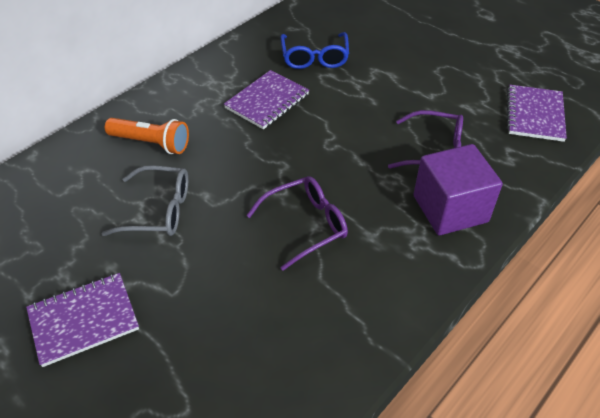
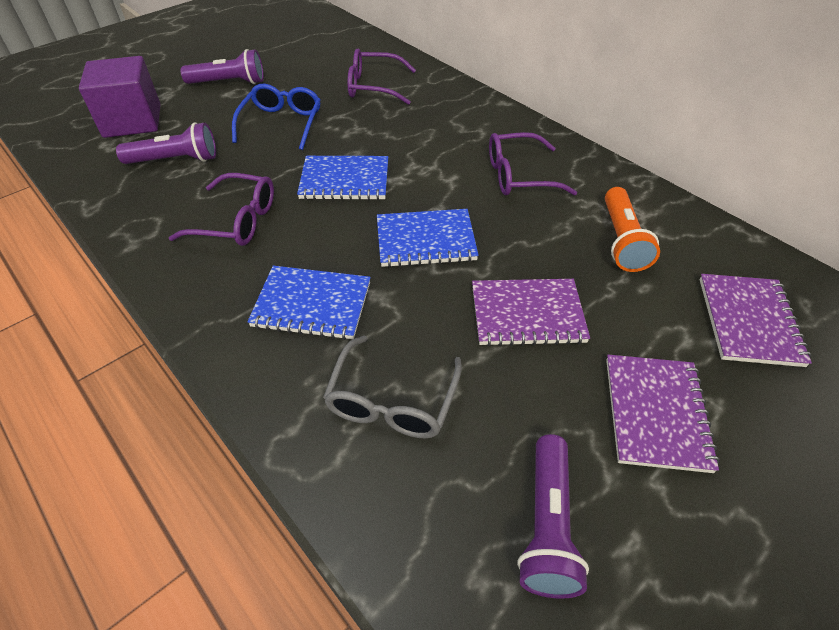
blue notebook: none = 0 -> [247,266,371,340] [297,156,388,200] [377,209,479,268] = 3
purple flashlight: none = 0 -> [116,122,216,164] [181,49,264,84] [517,434,589,599] = 3
purple glasses: [246,176,348,271] [388,110,463,169] = 2 -> [169,173,274,246] [348,49,416,105] [489,132,577,195] = 3

